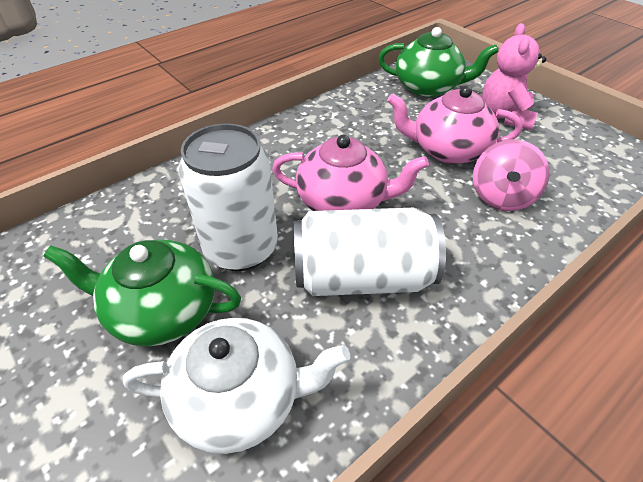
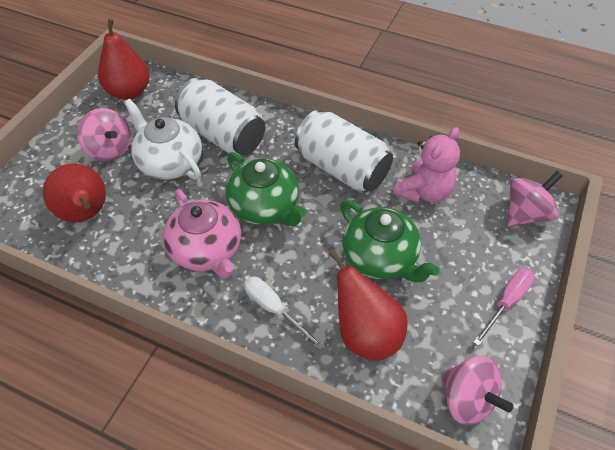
pink screwdriver: none = 0 -> [473,268,535,346] = 1
pink spinning top: [473,139,549,211] = 1 -> [77,108,131,161] [441,355,514,425] [507,171,563,227] = 3
pink teapot: [272,135,429,211] [387,86,522,164] = 2 -> [163,189,241,278] = 1
red pear: none = 0 -> [43,164,106,223] [98,19,150,100] [329,250,408,361] = 3
white screwdriver: none = 0 -> [244,277,324,350] = 1

